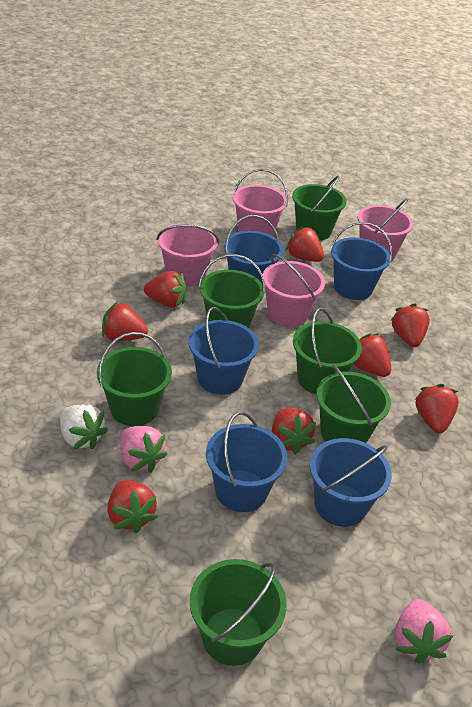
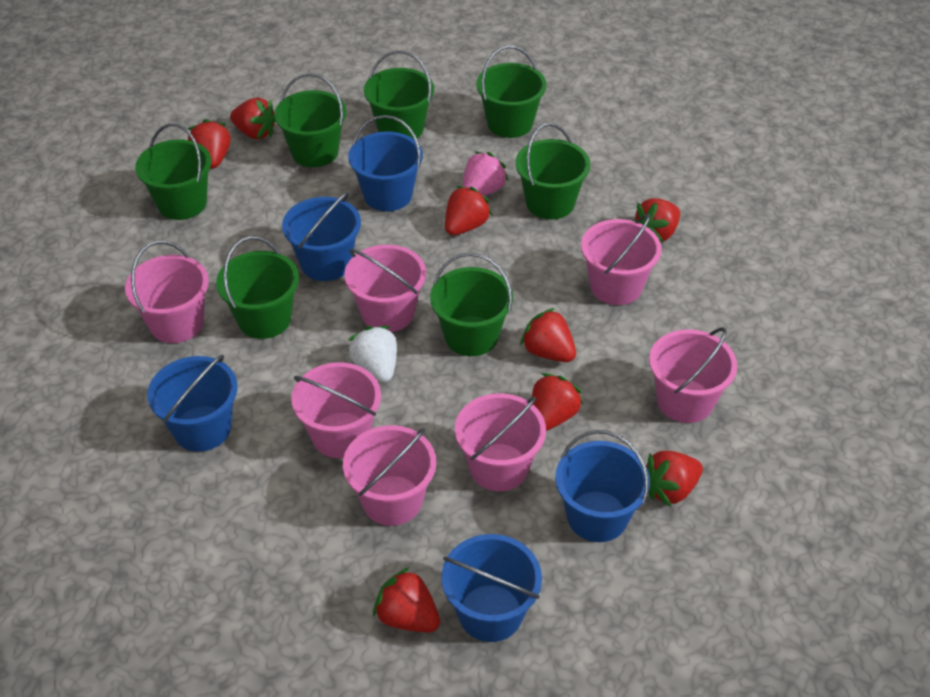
green bucket: [97,332,172,426] [190,559,287,666] [199,254,265,328] [292,175,346,241] [293,308,362,394] [316,364,391,443] = 6 -> [135,123,211,220] [216,236,299,339] [274,73,347,167] [364,50,434,139] [430,253,513,356] [476,46,547,138] [515,123,590,220] = 7
pink bucket: [157,224,219,287] [233,169,288,236] [263,254,325,327] [358,198,413,261] = 4 -> [125,241,209,343] [291,362,381,458] [343,425,436,526] [344,245,426,332] [455,393,546,491] [581,214,662,305] [649,327,737,423] = 7
pink strawberry: [120,426,168,472] [395,599,453,664] = 2 -> [463,151,509,196] = 1

